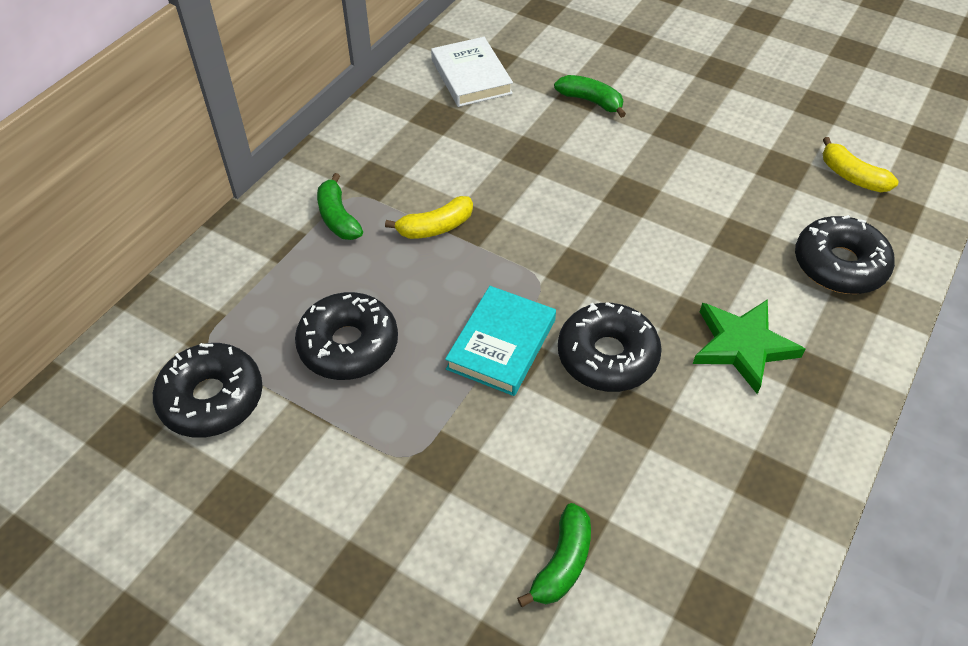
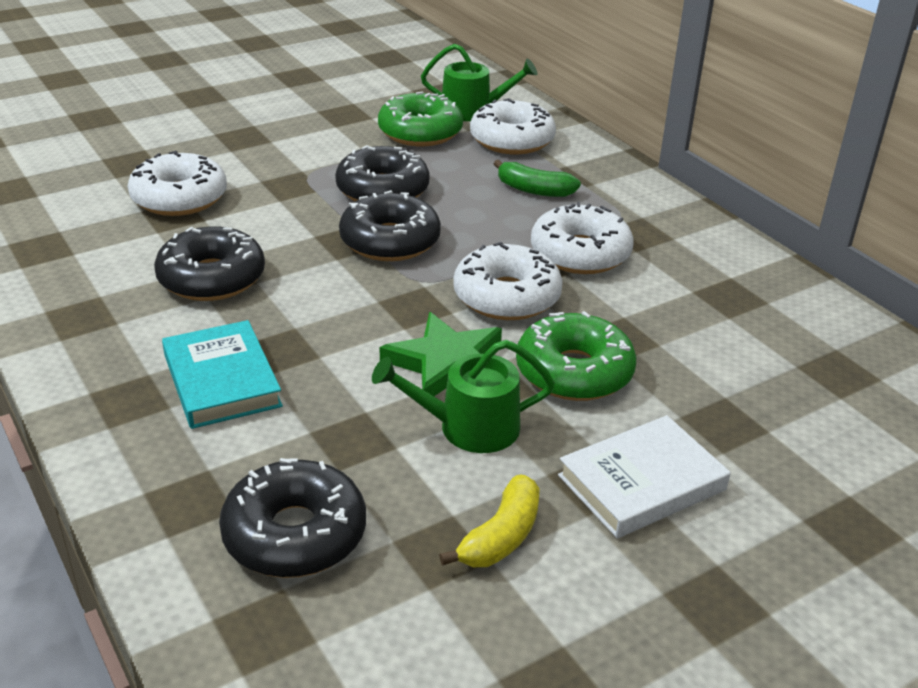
green banana: [317,173,363,240] [517,503,591,607] [554,75,626,118] = 3 -> [494,160,581,197] = 1
green donut: none = 0 -> [378,91,463,146] [516,311,636,401] = 2
green watering can: none = 0 -> [372,340,555,453] [421,44,537,121] = 2
white donut: none = 0 -> [128,151,227,216] [453,242,563,320] [470,98,556,154] [531,202,633,274] = 4
yellow banana: [385,196,473,239] [823,137,899,192] = 2 -> [439,474,540,567] = 1

